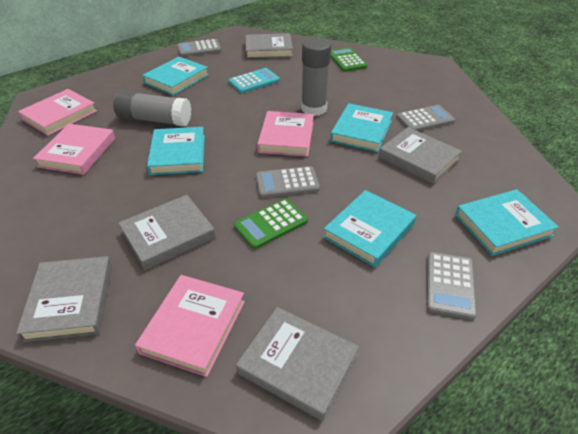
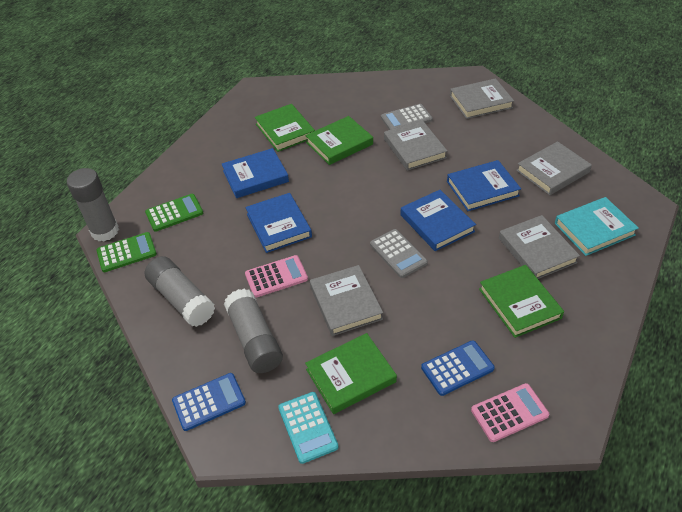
blue book: none = 0 -> [222,148,289,198] [245,193,312,253] [400,190,476,251] [447,160,521,211] = 4
blue calculator: none = 0 -> [172,373,246,431] [421,340,495,396] = 2
green book: none = 0 -> [255,104,315,152] [305,116,373,165] [305,333,397,414] [479,265,564,338] = 4
grey calculator: [178,39,221,57] [256,166,320,198] [396,105,455,131] [427,252,477,320] = 4 -> [370,229,428,278] [381,104,433,130] = 2
grey glue stick: [113,90,191,127] [301,38,331,116] = 2 -> [67,168,119,241] [145,256,215,327] [224,289,283,373] = 3
pink book: [18,89,97,136] [33,124,115,175] [135,275,245,377] [257,111,314,157] = 4 -> none = 0
pink calculator: none = 0 -> [245,255,308,298] [471,383,549,442] = 2
turquoise book: [142,57,209,95] [147,127,205,175] [323,190,416,267] [330,103,393,152] [455,189,559,256] = 5 -> [555,197,639,256] = 1

